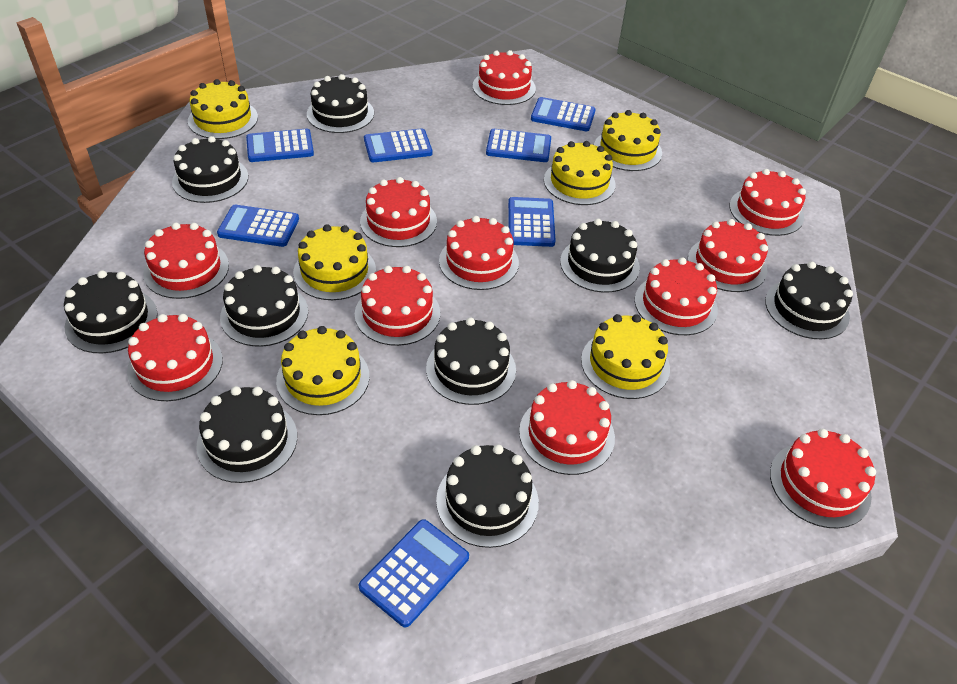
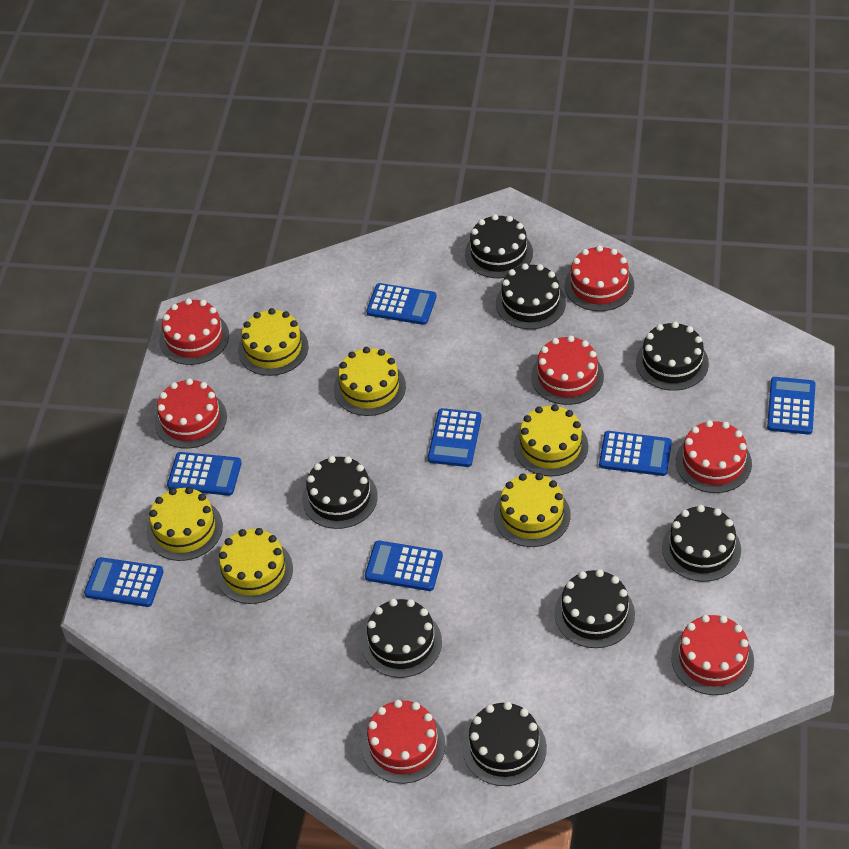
black cake: [64,270,158,353] [172,136,248,203] [196,386,297,483] [220,265,308,347] [307,74,374,133] [426,318,516,405] [436,444,539,548] [560,219,640,293] [765,261,853,339] = 9 -> [302,456,378,529] [362,599,442,678] [462,702,547,786] [465,214,533,278] [496,263,566,329] [555,569,635,648] [636,321,709,391] [662,505,741,582] = 8
red cake: [127,314,223,401] [143,222,229,299] [355,266,440,346] [360,177,437,247] [439,216,519,290] [473,50,536,105] [519,380,615,475] [635,257,718,335] [688,219,768,292] [730,169,806,236] [770,428,876,529] = 11 -> [154,378,227,449] [159,298,229,365] [362,700,446,784] [531,335,604,405] [565,245,634,311] [671,615,754,695] [676,420,752,493] = 7

